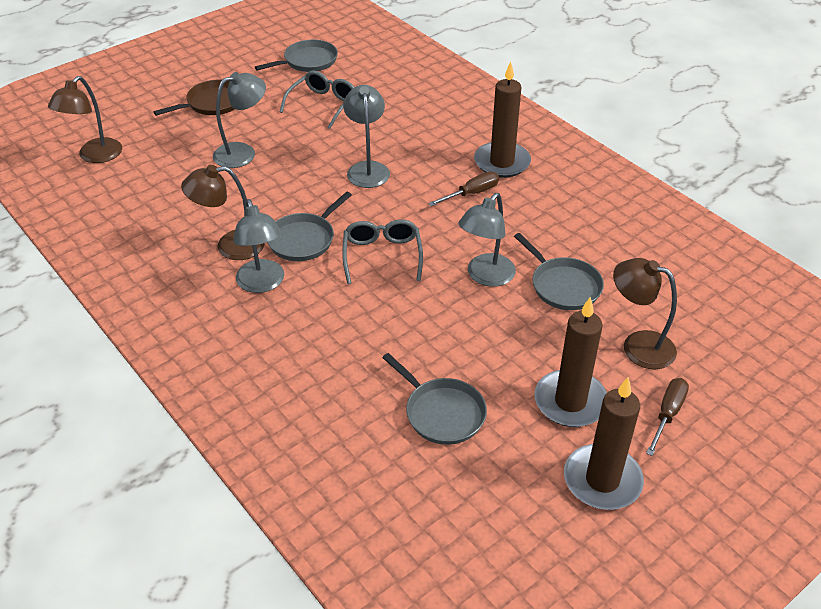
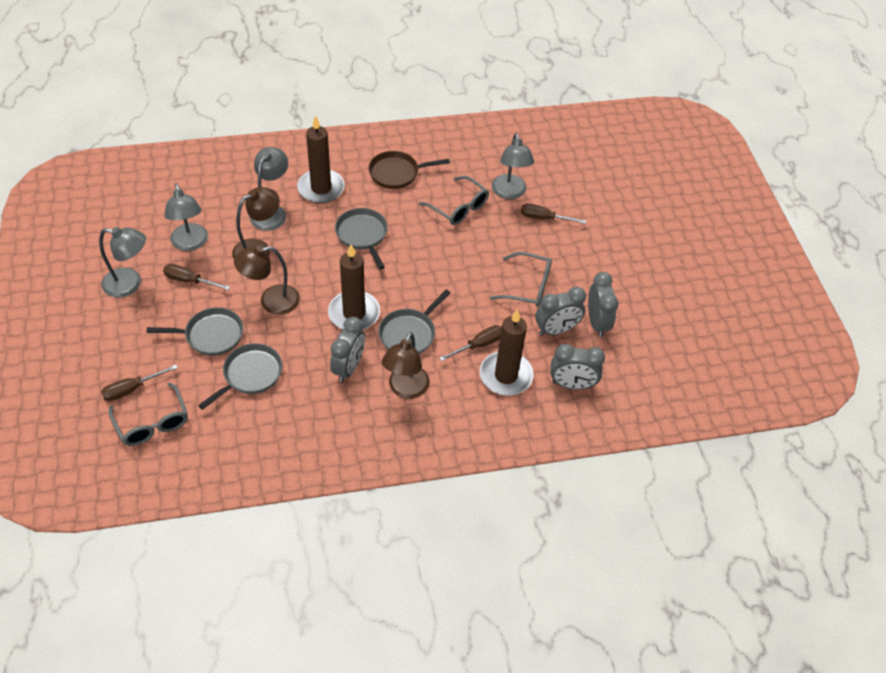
brown screwdriver: [428,172,499,206] [646,378,689,456] = 2 -> [101,365,178,401] [163,264,230,290] [440,325,502,361] [521,204,586,224] = 4
grey clock: none = 0 -> [330,317,365,382] [535,287,586,336] [550,344,605,390] [588,272,618,337] = 4
grey glasses: [280,70,354,129] [342,219,423,284] = 2 -> [108,382,188,446] [419,176,489,225] [490,252,552,307] = 3

